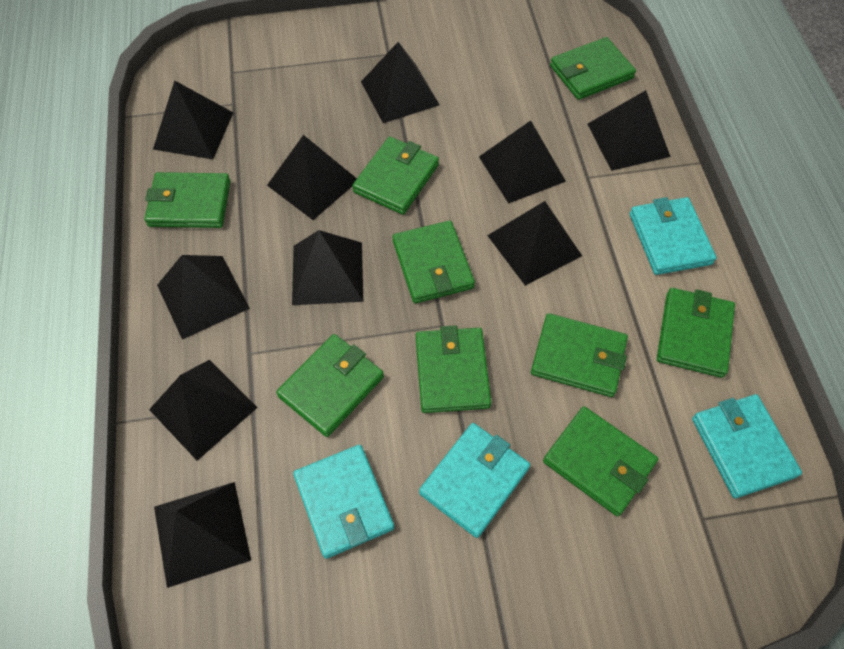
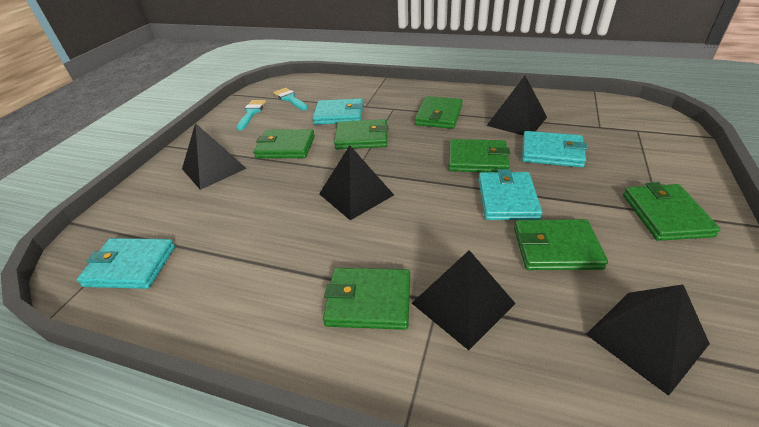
black pyramid: [149,360,258,461] [153,80,234,159] [154,482,251,588] [157,255,250,340] [267,135,357,220] [292,230,363,305] [361,42,439,123] [479,120,566,204] [487,201,582,286] [588,90,670,171] = 10 -> [182,123,247,190] [319,145,394,220] [412,250,516,350] [486,76,547,136] [586,284,710,396] = 5
green wallet: [144,172,230,228] [276,334,384,437] [352,137,439,215] [393,221,475,303] [416,325,492,413] [531,313,628,397] [543,406,658,516] [550,37,636,100] [657,288,735,378] = 9 -> [253,129,315,158] [323,268,410,330] [334,119,388,149] [415,96,463,129] [448,139,510,172] [514,219,608,270] [623,182,721,241] = 7
turquoise brush: none = 0 -> [236,100,266,130] [273,88,308,110] = 2

